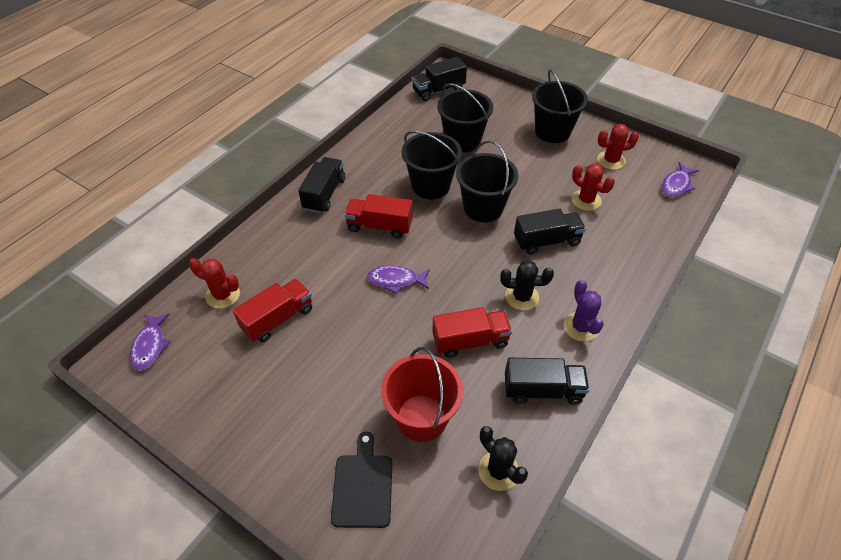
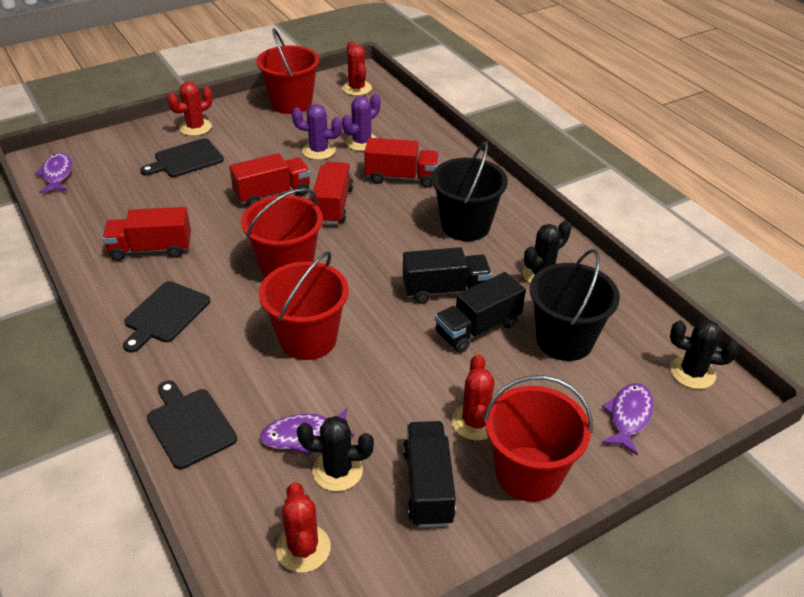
black bucket: [402,131,462,199] [437,83,493,153] [456,140,519,222] [532,69,588,143] = 4 -> [432,141,508,241] [530,249,620,361] = 2
black cactus: [478,426,528,491] [500,260,554,310] = 2 -> [297,416,374,491] [523,221,571,284] [670,320,740,389] = 3
black cutting board: [331,432,392,528] = 1 -> [123,281,210,353] [140,138,224,177] [147,381,237,469] = 3
black truck: [298,157,345,213] [412,57,467,101] [505,358,590,405] [514,209,586,255] = 4 -> [403,247,492,304] [403,421,456,527] [435,272,526,353] = 3
purple cactus: [564,280,604,342] = 1 -> [292,104,342,160] [342,94,380,151] = 2
red bucket: [381,347,463,442] = 1 -> [241,188,323,278] [256,28,320,114] [259,251,349,360] [484,375,593,502] = 4
red cactus: [189,258,240,309] [572,163,615,211] [597,124,639,170] = 3 -> [167,81,213,136] [276,482,331,573] [342,41,372,96] [452,354,494,440] = 4
red truck: [233,278,312,342] [344,194,413,238] [432,307,512,358] = 3 -> [102,207,191,261] [229,153,311,206] [312,162,354,225] [364,138,439,187] = 4

